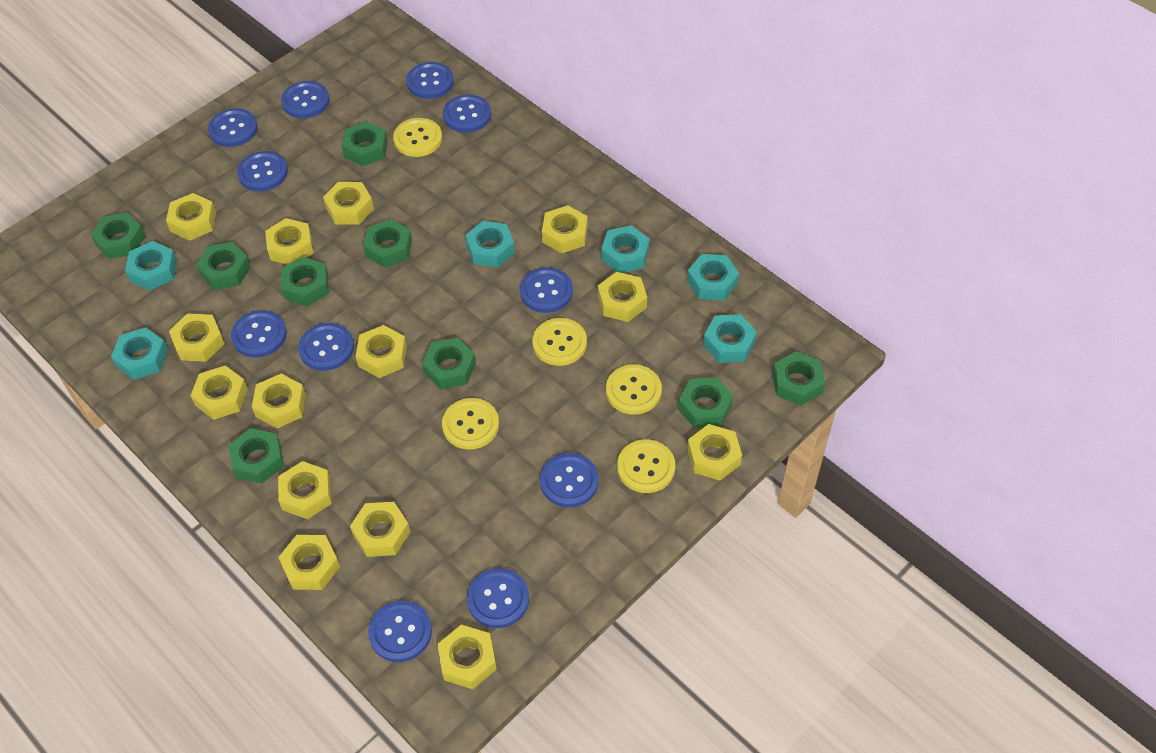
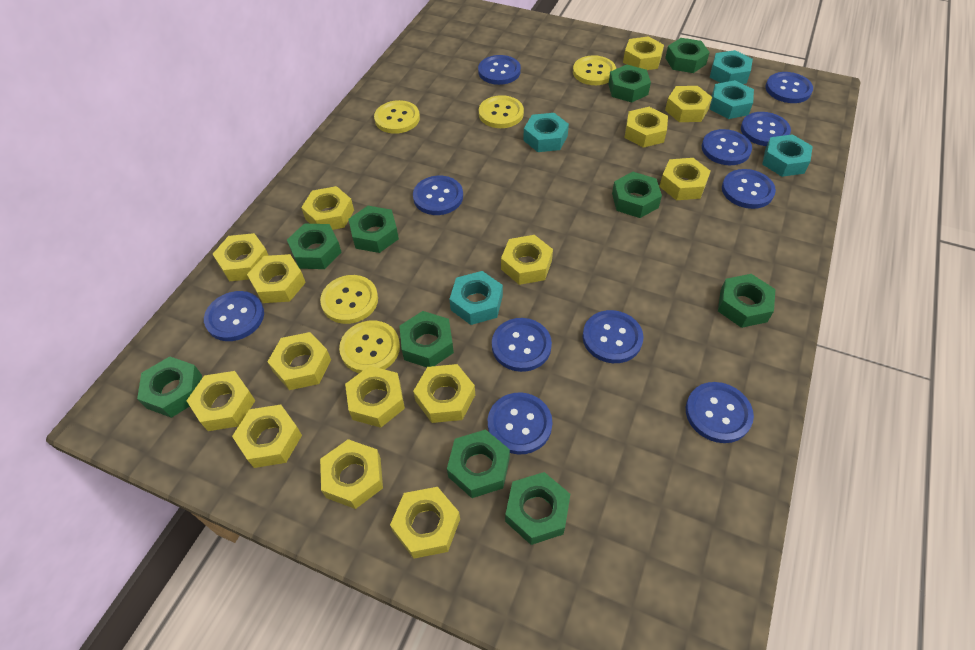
green nut: [91,212,145,259] [196,242,251,290] [228,428,284,483] [281,257,329,307] [342,121,388,166] [363,219,412,268] [422,338,476,390] [678,377,733,428] [773,351,825,406] = 9 -> [137,356,202,418] [287,224,342,269] [349,206,399,253] [399,311,454,367] [447,429,510,498] [505,472,570,545] [608,65,651,102] [612,172,662,218] [665,38,710,73] [718,274,775,328] = 10
turquoise nut: [111,327,168,380] [125,241,177,290] [465,221,515,268] [601,225,650,273] [687,254,739,301] [703,314,757,363] = 6 -> [449,271,503,325] [523,113,569,152] [710,50,753,84] [710,80,754,119] [762,134,813,177] = 5
yellow nut: [166,193,216,241] [169,314,225,362] [191,366,248,420] [252,374,306,428] [265,218,314,265] [278,461,332,519] [278,535,340,590] [323,182,374,225] [350,502,410,557] [356,325,407,378] [437,625,497,689] [542,205,588,253] [598,272,647,322] [687,424,742,481] = 14 -> [186,371,255,431] [213,233,269,281] [232,405,302,468] [247,254,306,303] [267,332,331,390] [301,186,354,230] [320,439,383,509] [345,366,405,428] [390,487,460,559] [413,364,475,423] [501,235,553,285] [623,36,664,70] [625,107,668,148] [659,158,711,200] [665,86,712,122] = 15

